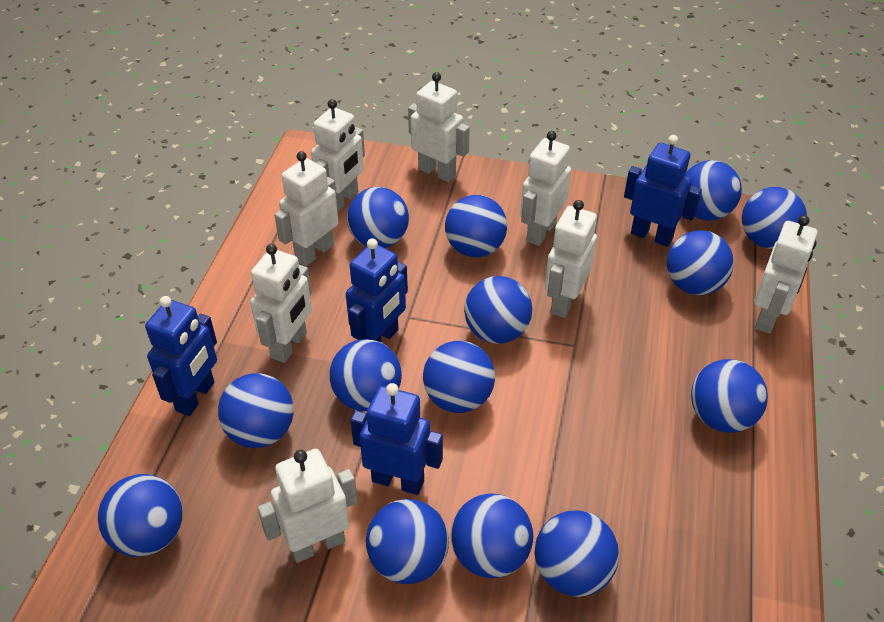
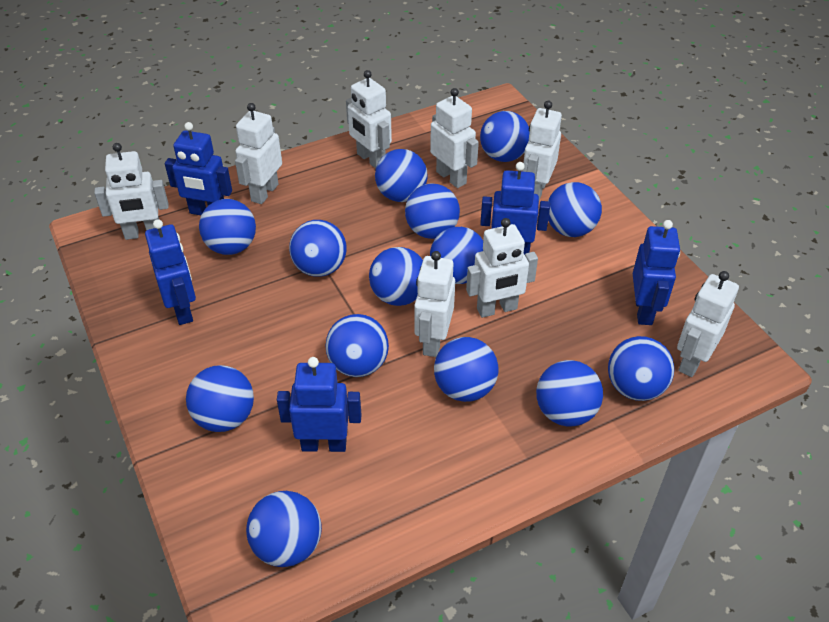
blue robot: [145,296,217,416] [346,238,408,343] [350,383,443,495] [624,135,702,247] = 4 -> [145,219,196,325] [165,122,232,215] [277,357,361,452] [480,162,550,255] [633,220,680,325] = 5

